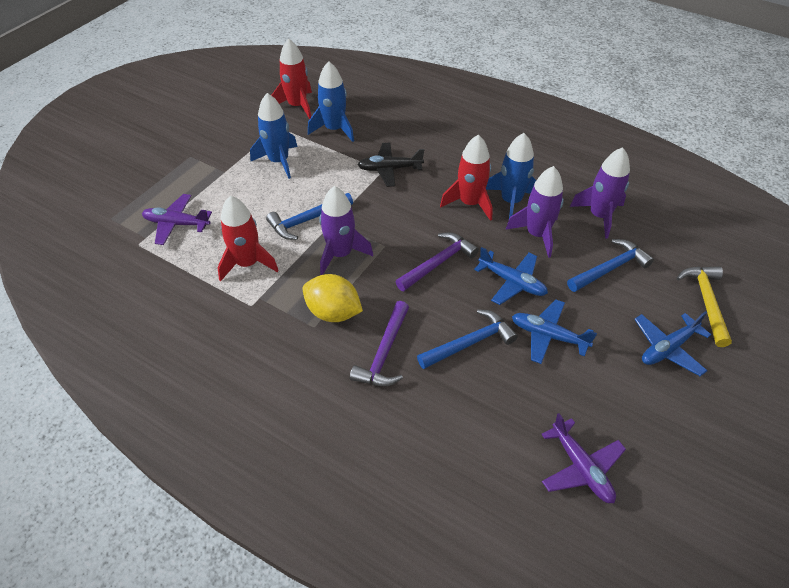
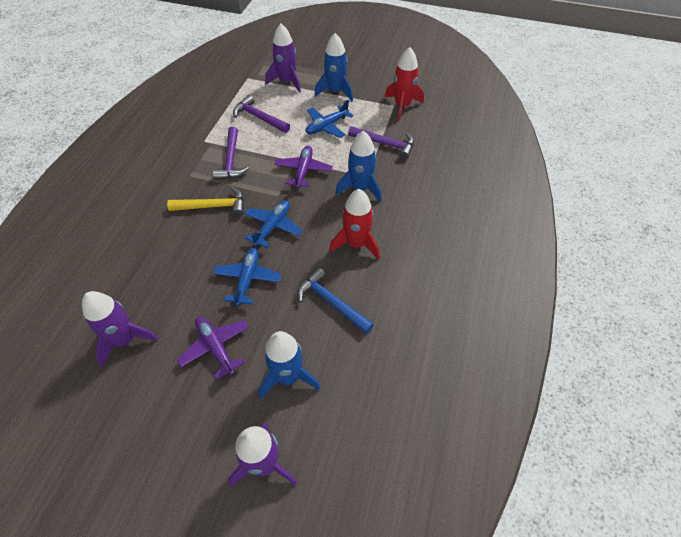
black plane: [357,143,424,187] = 1 -> none = 0
blue hammer: [266,193,353,240] [417,309,518,369] [567,239,654,292] = 3 -> [297,267,374,334] = 1
purple hammer: [350,301,409,386] [395,232,479,291] = 2 -> [213,127,249,180] [233,95,290,133] [348,126,414,159] = 3
red rocket: [217,196,279,281] [271,39,312,119] [440,135,493,221] = 3 -> [329,189,380,260] [385,47,424,121] = 2
yellow lemon: [302,274,363,322] = 1 -> none = 0

